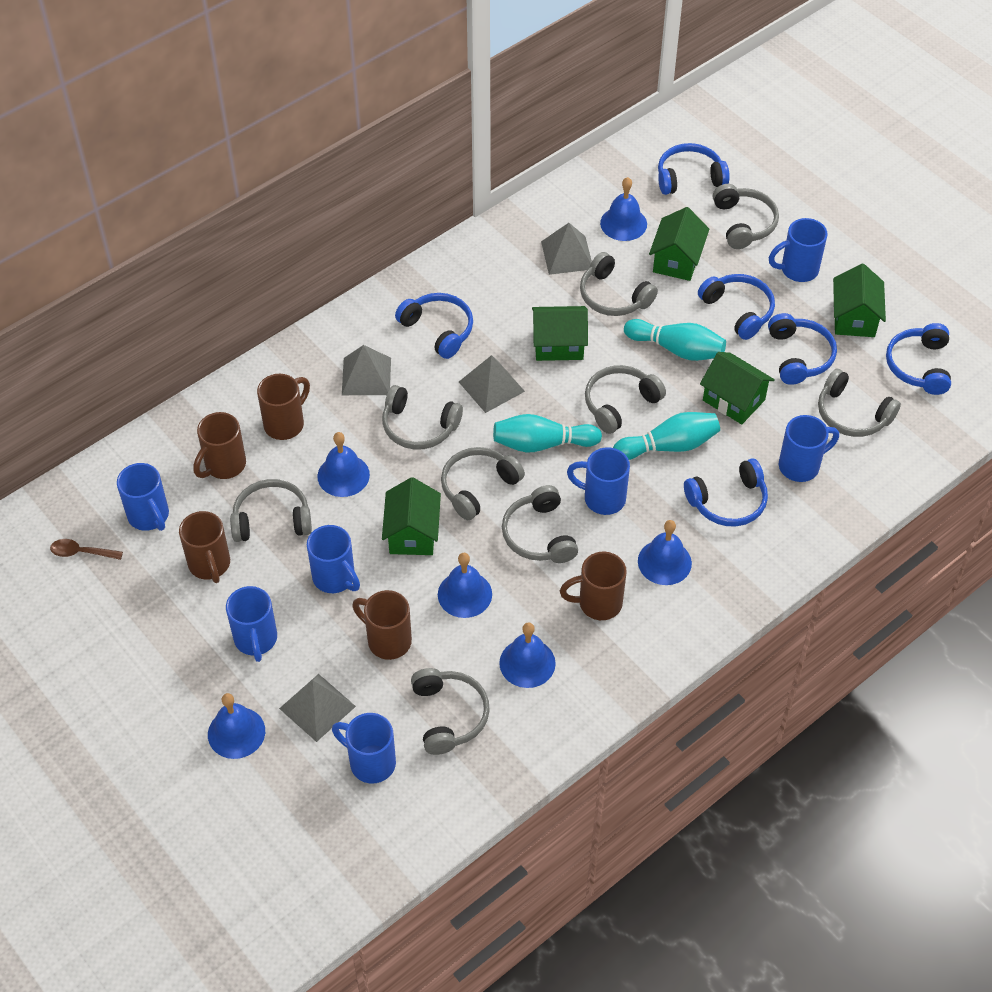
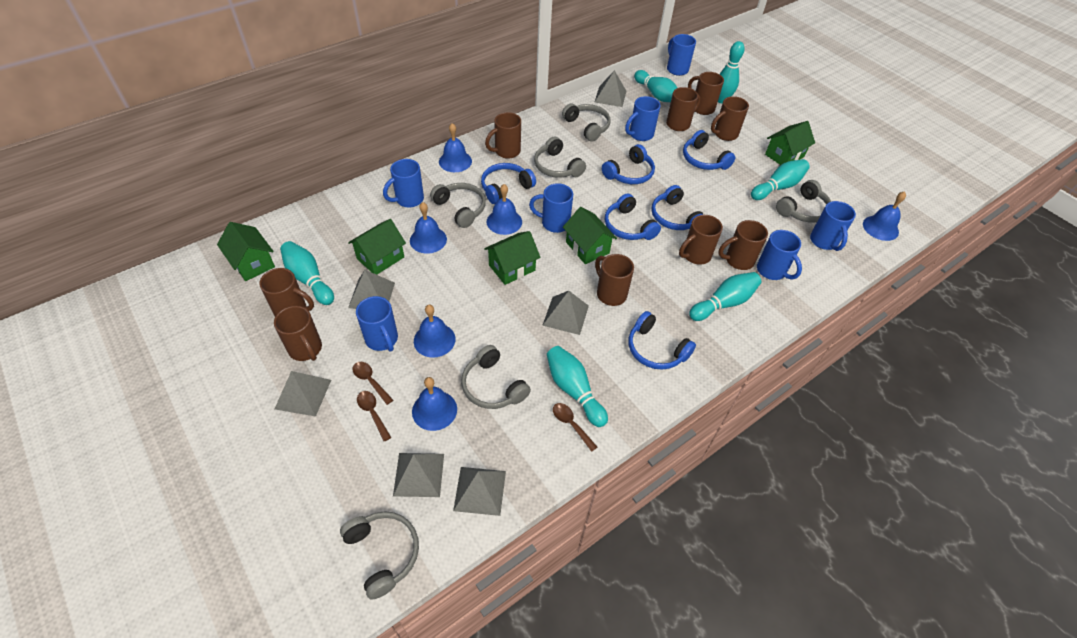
brown mug: [179,511,230,583] [193,412,246,479] [257,374,310,440] [352,590,412,660] [560,552,627,620] = 5 -> [259,268,314,317] [274,306,322,361] [485,112,521,159] [595,254,634,306] [666,87,700,131] [679,215,723,265] [688,72,724,115] [711,96,749,141] [718,220,768,270] = 9
brown spoon: [50,539,123,560] = 1 -> [352,362,393,405] [357,391,391,441] [553,403,597,452] = 3
grey headphones: [230,479,312,542] [382,385,463,450] [411,668,490,755] [441,447,525,520] [502,485,578,563] [580,252,658,316] [585,365,666,434] [713,184,779,249] [818,368,901,437] = 9 -> [340,511,419,600] [430,183,486,228] [461,345,531,409] [534,137,586,178] [562,103,610,142] [776,180,831,222] = 6
grey pyramid: [279,674,356,742] [342,345,391,395] [459,355,525,413] [541,223,592,275] = 4 -> [275,371,331,417] [348,270,395,309] [393,453,444,497] [453,467,506,516] [542,291,589,335] [595,70,626,107] = 6
turquoise bowling pin: [493,414,602,453] [613,412,720,460] [624,319,726,361] = 3 -> [280,241,334,305] [547,346,608,427] [634,70,677,102] [689,272,761,321] [718,41,745,103] [751,159,810,200] = 6

